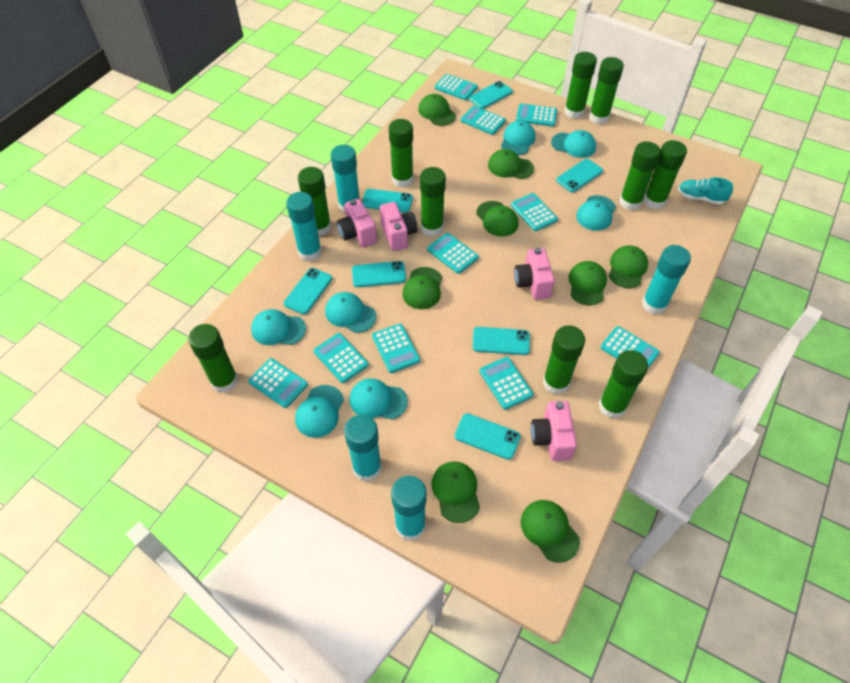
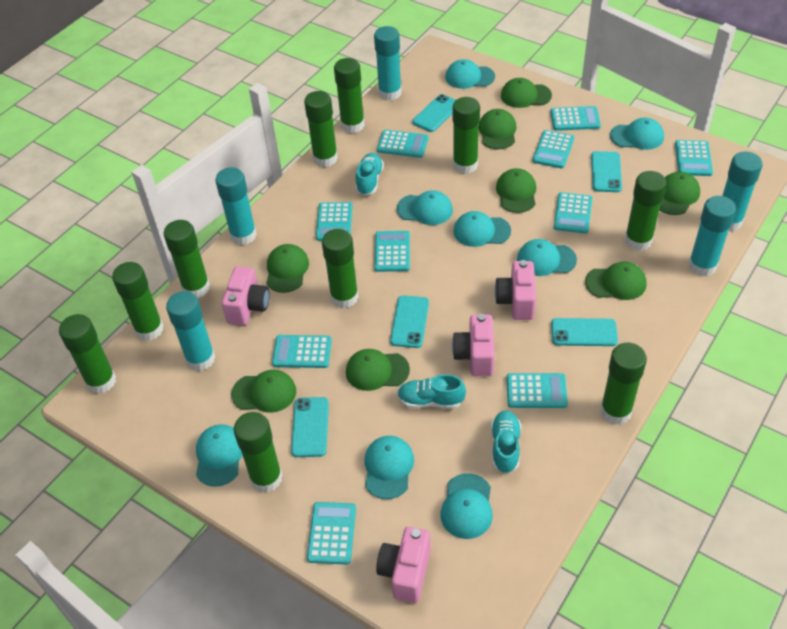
turquoise cap: [251,309,306,345] [295,385,344,438] [325,292,376,333] [349,378,408,420] [501,121,536,155] [551,130,596,158] [576,195,616,231] = 7 -> [196,424,243,487] [364,436,414,499] [397,190,453,225] [440,473,493,539] [445,59,495,89] [453,211,511,247] [517,239,577,276] [610,118,664,150] = 8
turquoise phone: [284,268,332,314] [352,261,406,287] [362,189,413,213] [455,413,521,460] [469,81,513,109] [473,327,530,355] [556,159,603,192] = 7 -> [291,397,329,457] [390,295,429,348] [412,94,456,132] [551,318,618,346] [591,151,622,192] = 5
turquoise shoe: [678,177,733,205] = 1 -> [355,153,384,195] [397,374,466,409] [491,411,521,473] = 3

